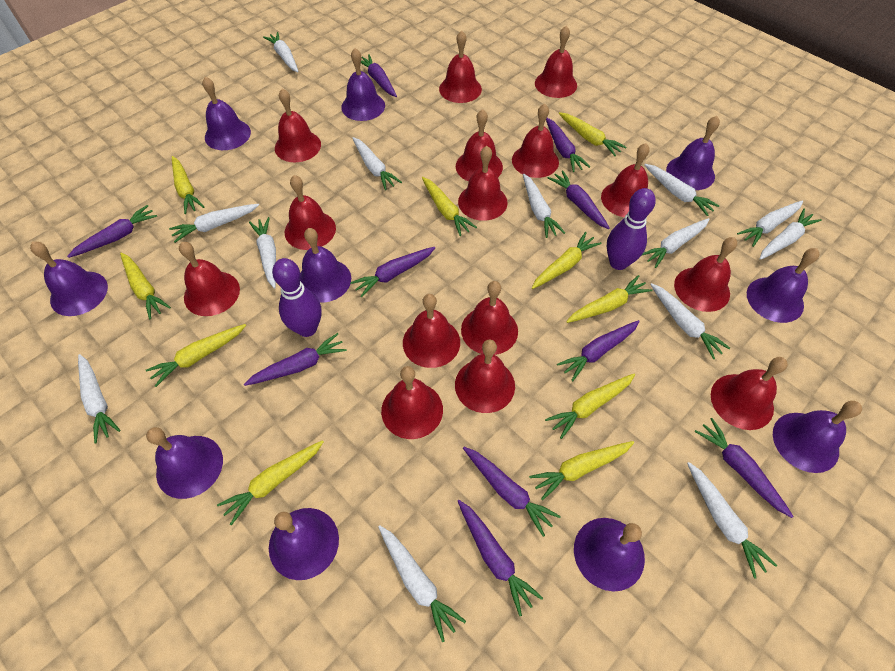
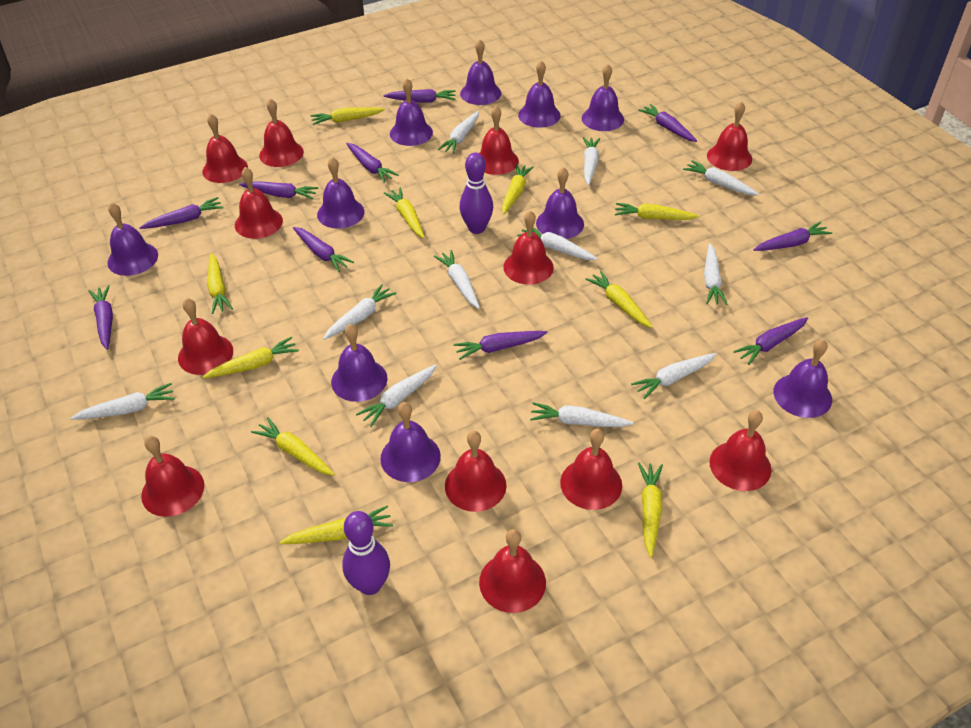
red bell: [179,242,240,316] [275,88,321,162] [285,175,336,250] [381,366,443,439] [403,294,460,368] [439,30,482,103] [455,340,515,413] [456,109,503,182] [458,146,508,221] [461,281,518,355] [512,104,559,178] [535,26,577,98] [601,143,650,217] [674,237,737,312] [711,357,788,430] = 15 -> [141,436,204,517] [178,298,233,375] [202,114,248,183] [235,167,283,239] [259,99,304,167] [445,431,506,512] [479,106,519,175] [479,529,546,613] [503,211,554,284] [560,429,622,510] [707,101,752,171] [709,410,772,491] = 12
white carrot: [78,354,121,443] [169,204,259,243] [249,217,276,289] [263,32,299,72] [353,137,402,190] [379,526,466,642] [523,174,565,238] [641,218,710,268] [644,164,719,216] [650,283,730,359] [687,462,777,579] [737,200,803,247] [760,209,822,260] = 13 -> [71,383,175,420] [323,284,397,340] [356,365,437,427] [434,250,480,309] [438,111,479,154] [517,228,598,260] [530,402,633,427] [583,137,600,185] [631,353,716,399] [683,160,759,195] [704,243,728,305] = 11

